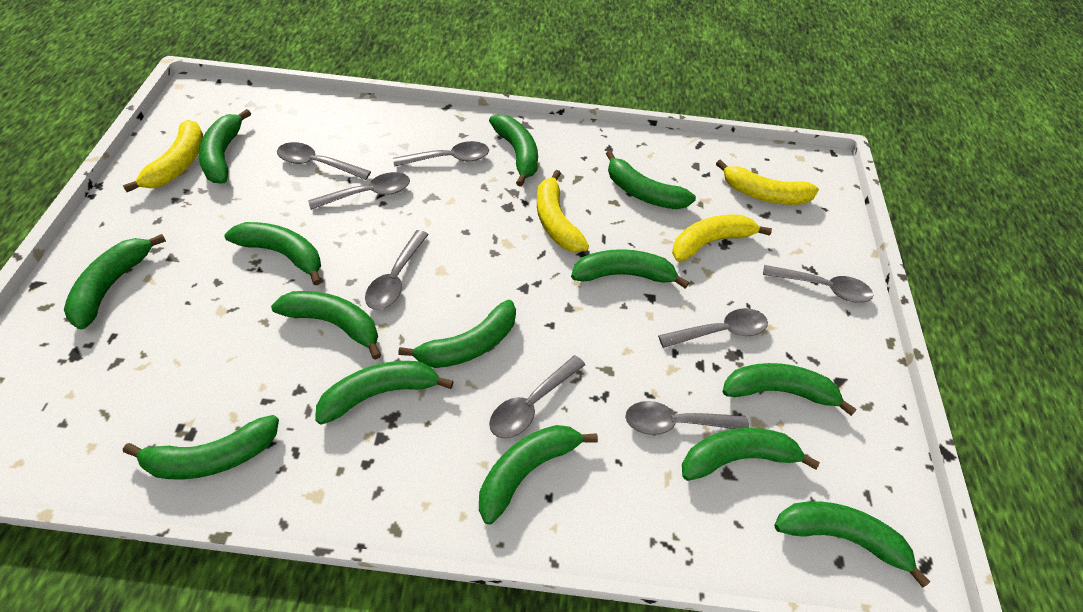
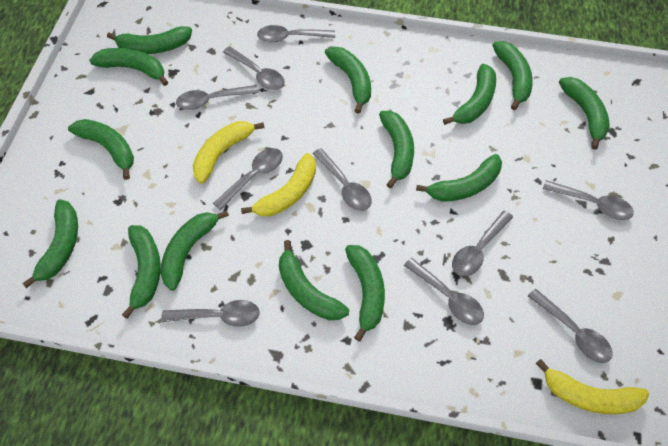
grey spoon: [277,142,371,180] [308,172,410,210] [365,230,429,310] [393,141,489,167] [489,355,585,438] [625,401,749,435] [658,308,768,348] [763,265,873,302] = 8 -> [161,300,260,327] [176,85,258,110] [213,148,283,210] [223,46,285,90] [257,25,335,43] [312,148,372,211] [404,258,484,325] [452,211,513,276] [528,289,613,363] [543,180,634,220] = 10
yellow banana: [122,120,203,192] [537,170,589,252] [672,215,772,262] [716,159,819,205] = 4 -> [193,121,265,184] [241,153,316,216] [536,359,649,415] = 3

